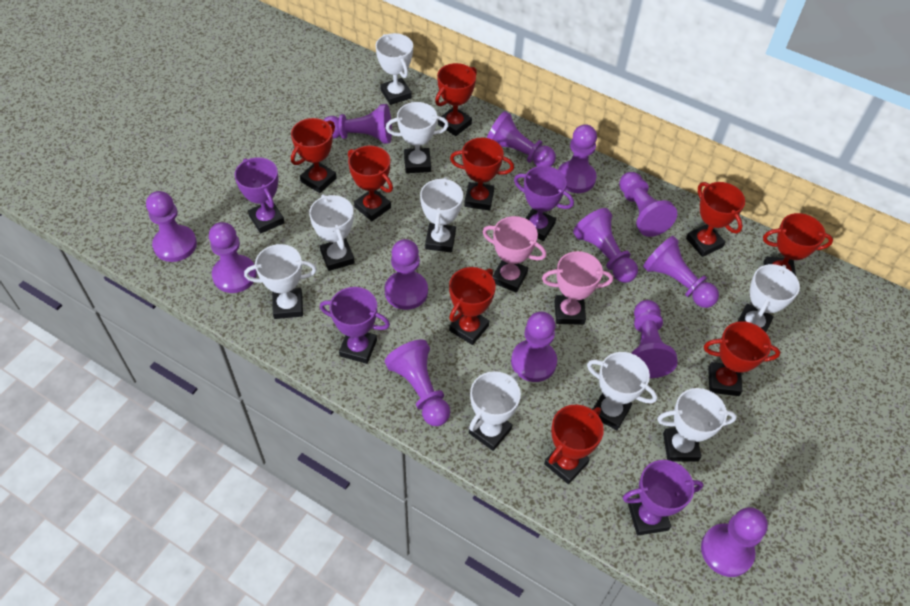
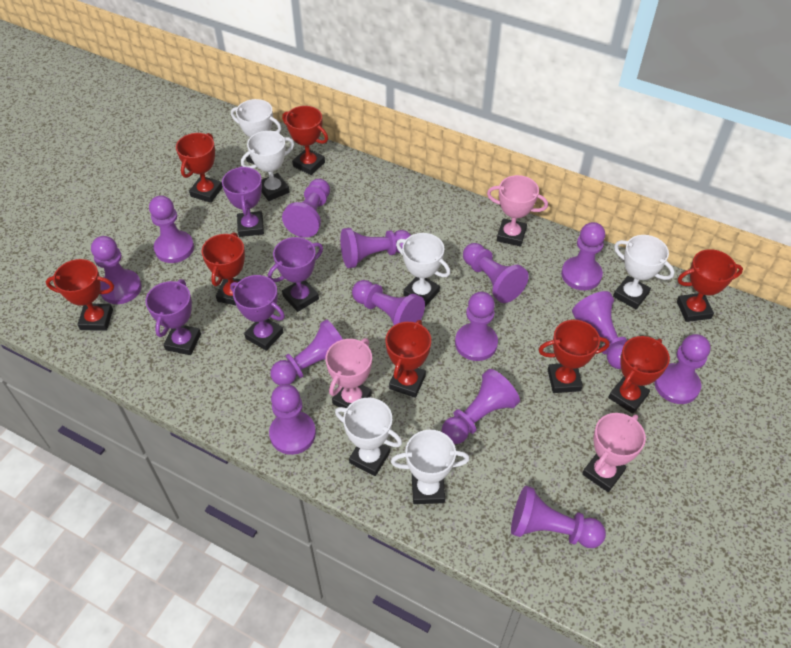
pink trophy: [483,216,546,293] [542,251,613,325] = 2 -> [326,338,372,408] [487,175,548,247] [582,413,646,492] = 3
purple pawn: [146,191,197,262] [209,222,257,293] [324,104,392,144] [385,239,428,310] [385,339,450,426] [487,111,556,167] [511,312,557,382] [558,124,597,193] [573,208,638,283] [619,172,677,237] [632,300,678,378] [643,236,719,308] [701,507,768,577] = 13 -> [91,236,142,304] [149,195,194,263] [269,384,316,455] [271,319,343,385] [282,179,330,238] [340,228,411,268] [352,280,425,325] [442,369,520,444] [455,292,498,361] [463,243,529,303] [511,486,606,548] [561,222,605,290] [572,291,627,369] [654,334,710,404] = 14
red trophy: [291,118,337,193] [348,146,393,221] [435,63,477,136] [449,267,496,345] [450,138,514,211] [544,405,604,484] [686,182,745,257] [704,321,780,396] [763,213,833,276] = 9 -> [46,259,114,331] [176,133,223,203] [201,232,245,305] [282,106,328,175] [385,320,431,398] [539,320,610,393] [608,336,670,414] [677,249,743,322] = 8
white trophy: [244,244,317,319] [309,194,355,271] [375,33,413,105] [386,102,449,173] [420,177,463,252] [469,371,521,451] [587,352,657,430] [657,388,737,462] [737,264,800,332] = 9 -> [231,99,282,164] [241,131,294,201] [335,398,402,476] [391,430,470,504] [396,233,450,307] [613,235,675,309] = 6

